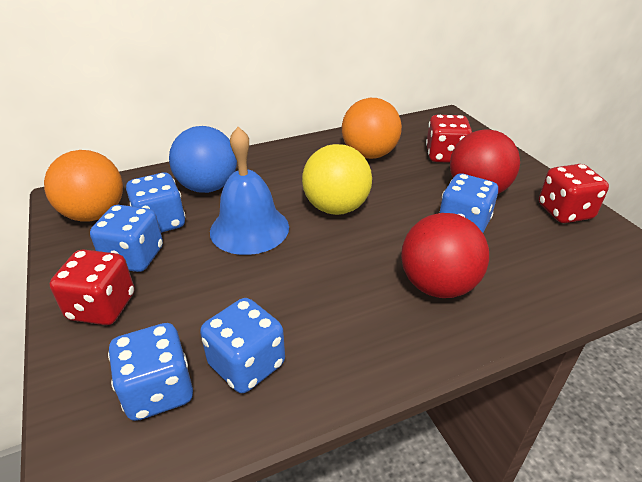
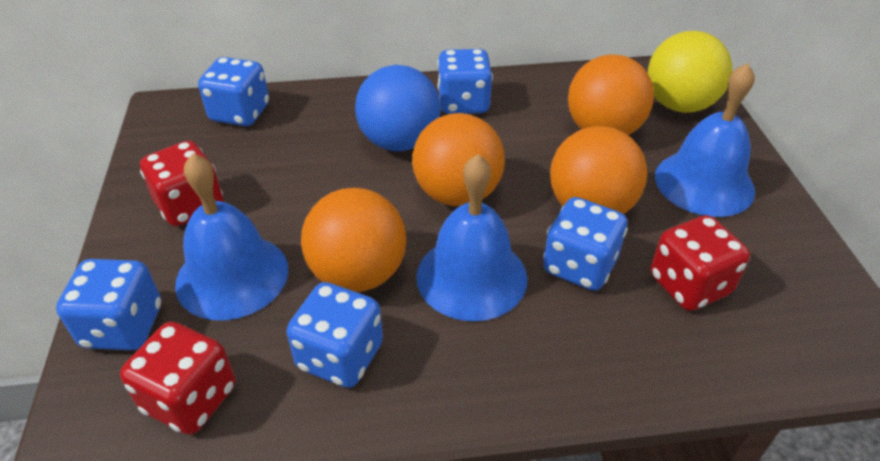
blue bell: [210,127,289,255] = 1 -> [175,153,288,320] [416,154,527,321] [655,63,755,217] = 3
orange ball: [44,150,123,222] [342,98,402,159] = 2 -> [301,188,407,292] [412,113,505,206] [550,126,648,214] [568,55,654,135] = 4
red ball: [401,213,489,298] [450,130,520,194] = 2 -> none = 0

